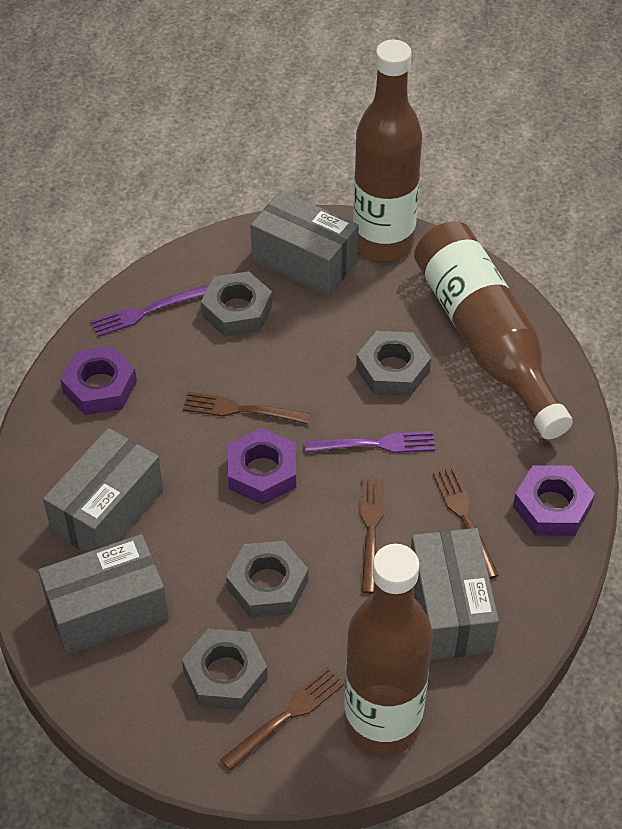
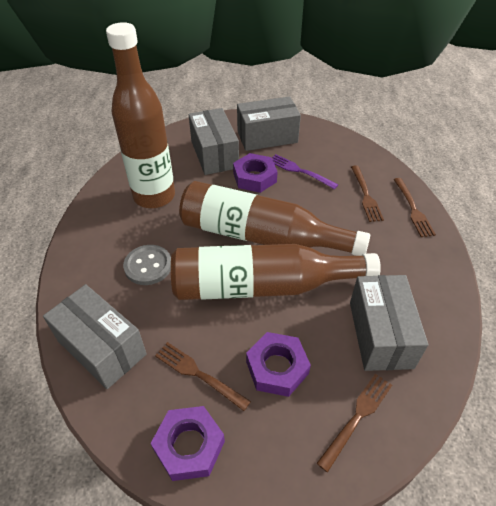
grey button: none = 0 -> [123,245,171,285] = 1
grey nut: [182,629,268,710] [201,271,272,337] [226,541,308,618] [356,331,431,396] = 4 -> none = 0
purple fork: [90,286,207,337] [305,431,435,453] = 2 -> [272,154,338,189] = 1

